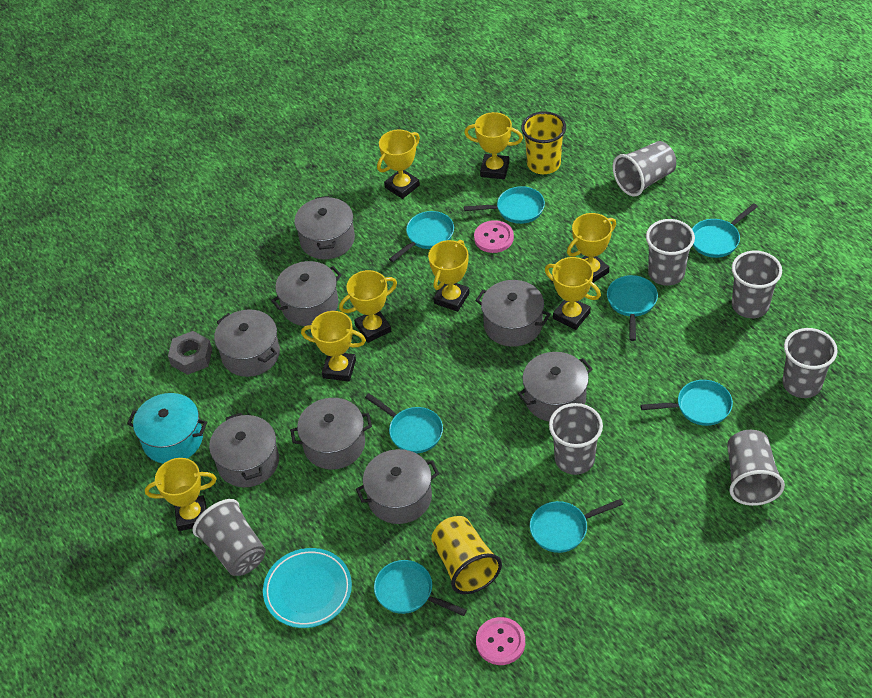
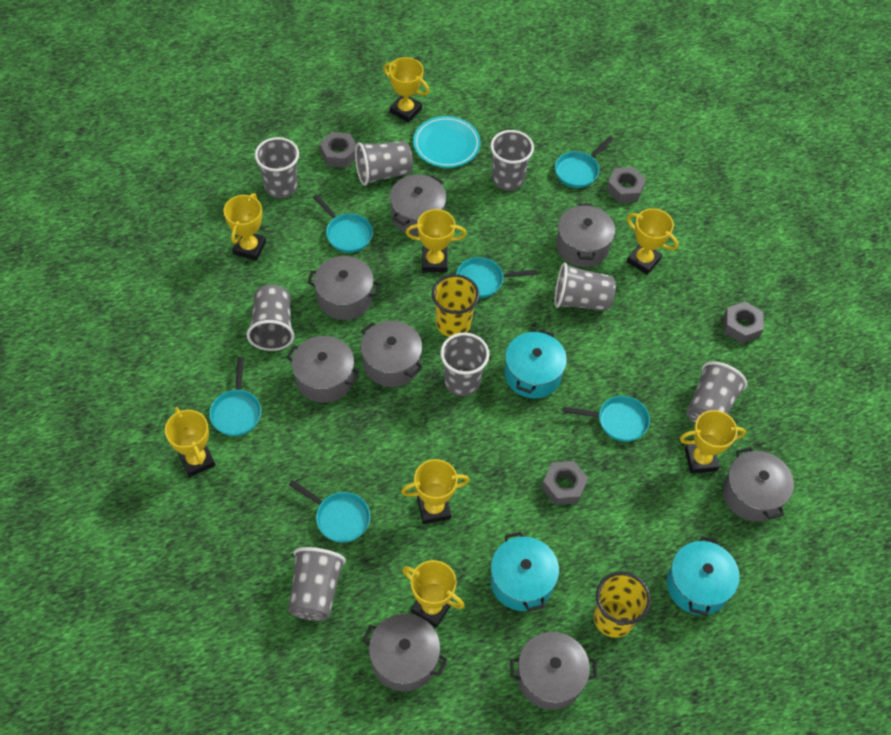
grey cup: [193,499,266,576] [549,403,603,475] [613,141,676,197] [646,219,695,286] [727,430,785,506] [732,251,782,318] [782,328,838,398] = 7 -> [246,285,295,351] [255,137,299,199] [288,547,346,621] [355,141,413,186] [440,333,489,396] [490,130,534,191] [555,263,616,311] [686,361,747,424] = 8
grey nut: [168,331,212,375] = 1 -> [320,132,356,168] [542,461,588,505] [606,167,646,203] [724,301,764,343] = 4
pink button: [474,220,514,253] [476,617,525,665] = 2 -> none = 0
turquoise pan: [365,393,443,454] [374,560,467,616] [389,211,454,262] [464,186,545,224] [530,499,623,553] [607,275,658,341] [640,380,733,426] [692,203,758,258] = 8 -> [209,357,261,436] [289,480,370,543] [313,195,373,253] [456,257,537,298] [555,136,614,188] [563,396,650,442] = 6
turquoise pot: [127,393,207,464] = 1 -> [490,532,559,612] [504,329,567,398] [667,536,740,616] = 3

